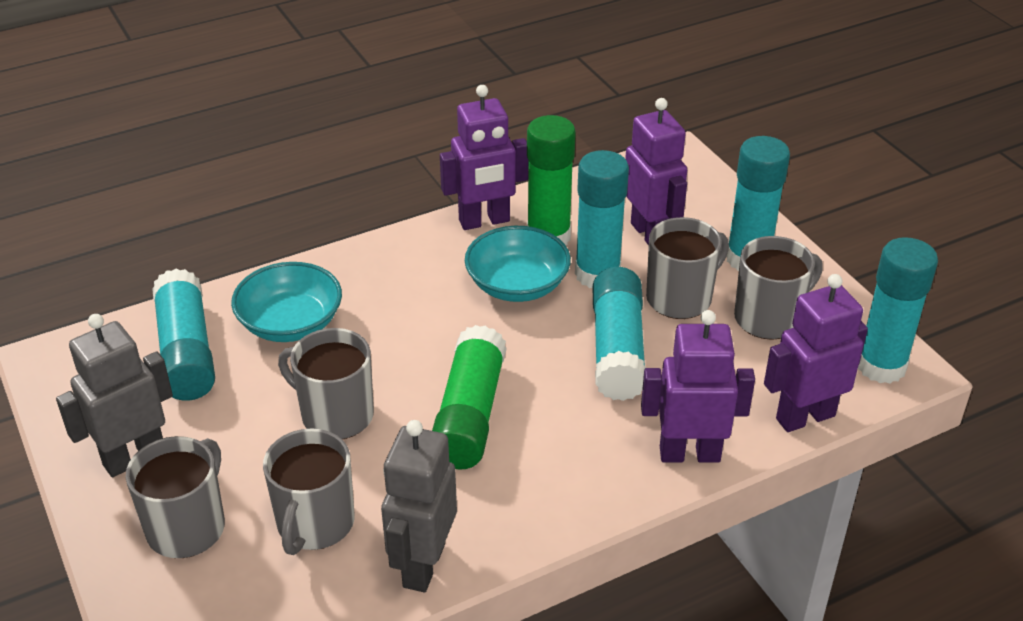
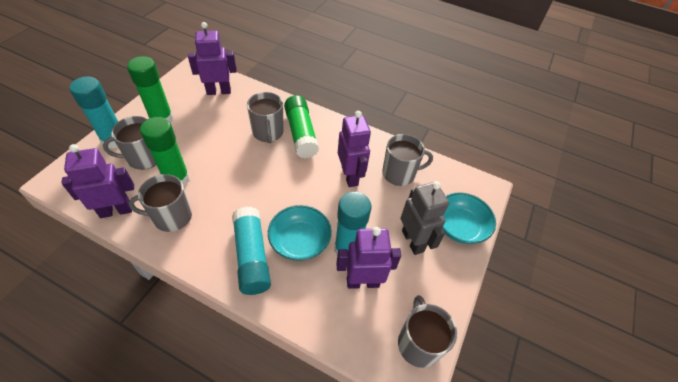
green glue stick: [432,325,507,470] [527,115,576,245] = 2 -> [127,56,174,123] [140,117,190,187] [284,95,319,158] = 3
grey robot: [56,314,173,477] [381,420,457,592] = 2 -> [401,181,449,255] = 1
turquoise glue stick: [152,269,215,401] [575,150,629,288] [593,267,646,401] [726,136,790,271] [858,237,938,384] = 5 -> [70,77,118,149] [232,207,271,295] [334,192,372,256] = 3

